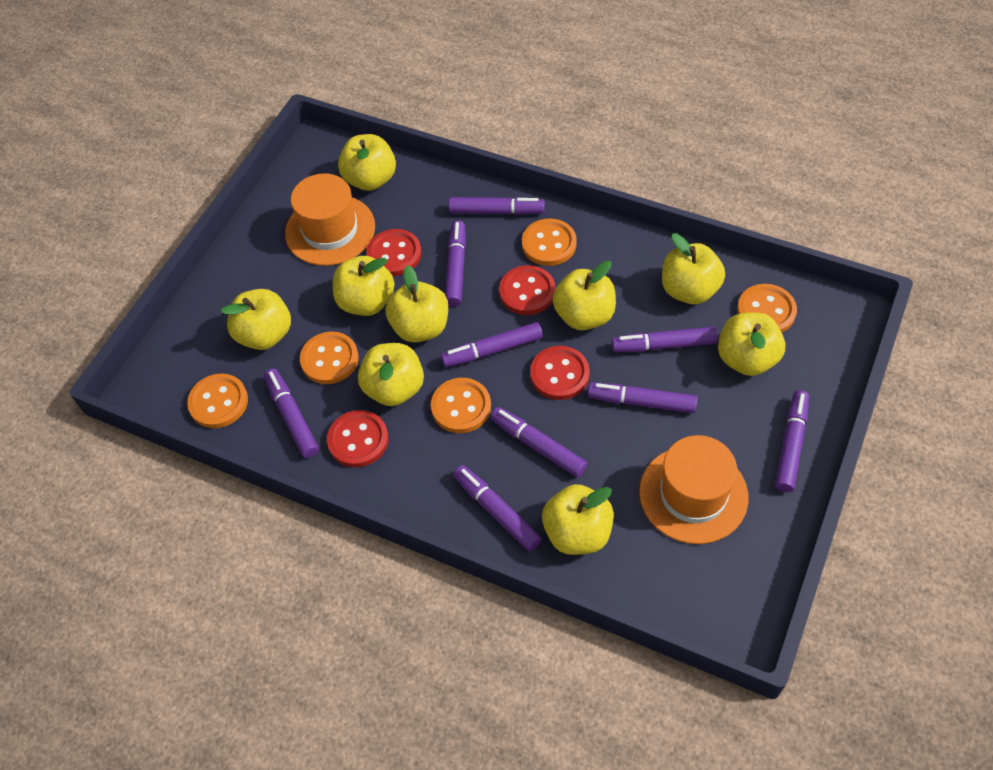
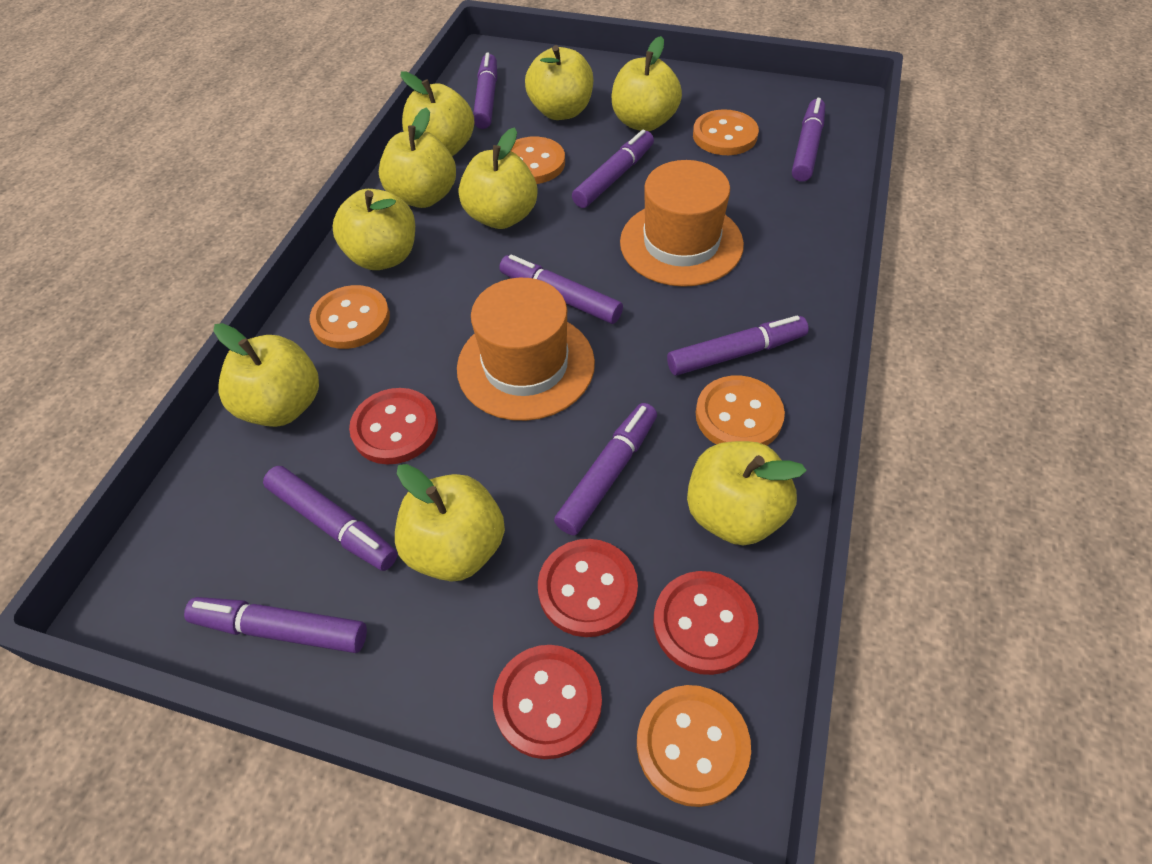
purple marker: [264,369,319,458] [441,322,543,367] [445,221,466,307] [449,197,545,215] [453,465,542,551] [491,407,587,477] [588,383,698,413] [612,327,718,352] [775,390,809,492] = 9 -> [184,597,367,653] [263,466,398,571] [473,53,497,129] [499,254,623,324] [554,403,657,536] [572,130,654,208] [667,315,809,376] [792,98,825,182] = 8

